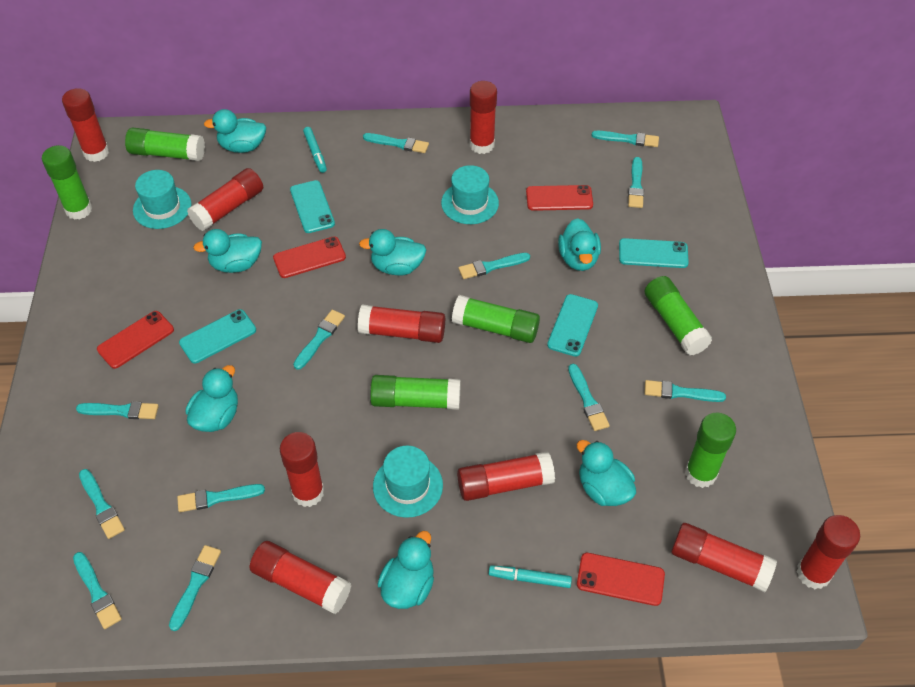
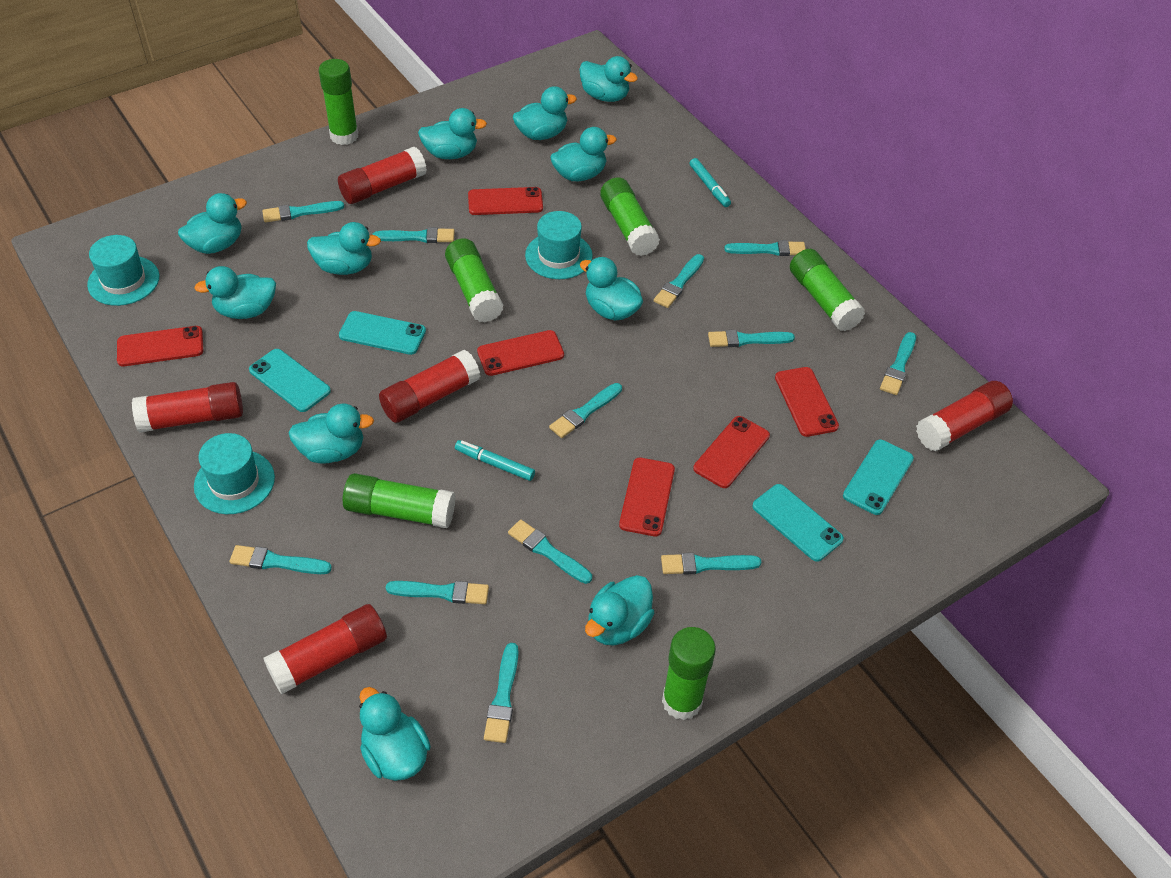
red glue stick: [62,88,109,162] [187,168,263,231] [250,541,351,614] [280,432,324,507] [358,304,445,343] [457,451,555,501] [470,81,497,154] [671,523,777,592] [796,515,860,589] = 9 -> [132,382,243,433] [264,604,387,695] [338,147,427,204] [379,350,481,423] [916,381,1013,452] = 5
red phone: [97,311,174,369] [273,236,346,278] [526,185,593,211] [577,553,665,606] = 4 -> [117,326,203,366] [468,187,543,215] [477,330,564,376] [619,458,675,536] [693,416,770,488] [775,367,839,437] = 6
turquoise duck: [186,365,238,432] [193,229,262,273] [204,109,266,153] [359,229,426,276] [377,531,434,609] [558,218,601,271] [576,440,636,506] = 7 -> [178,193,247,254] [194,266,276,319] [288,403,374,464] [307,222,381,275] [359,687,431,781] [418,108,487,159] [513,86,577,140] [550,127,617,181] [579,56,638,102] [580,257,643,321] [585,575,655,646] = 11

